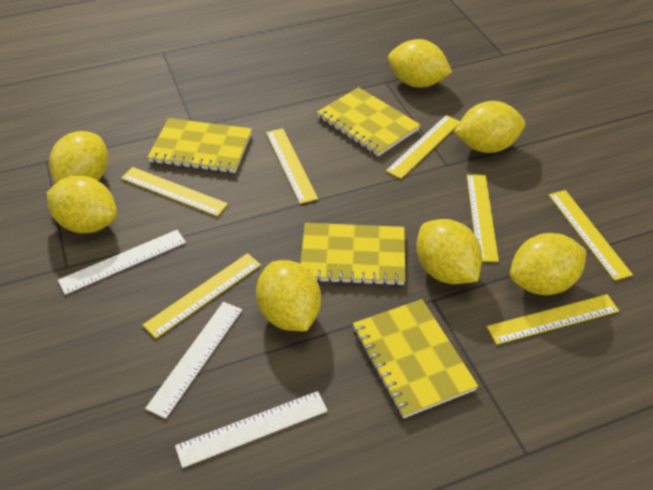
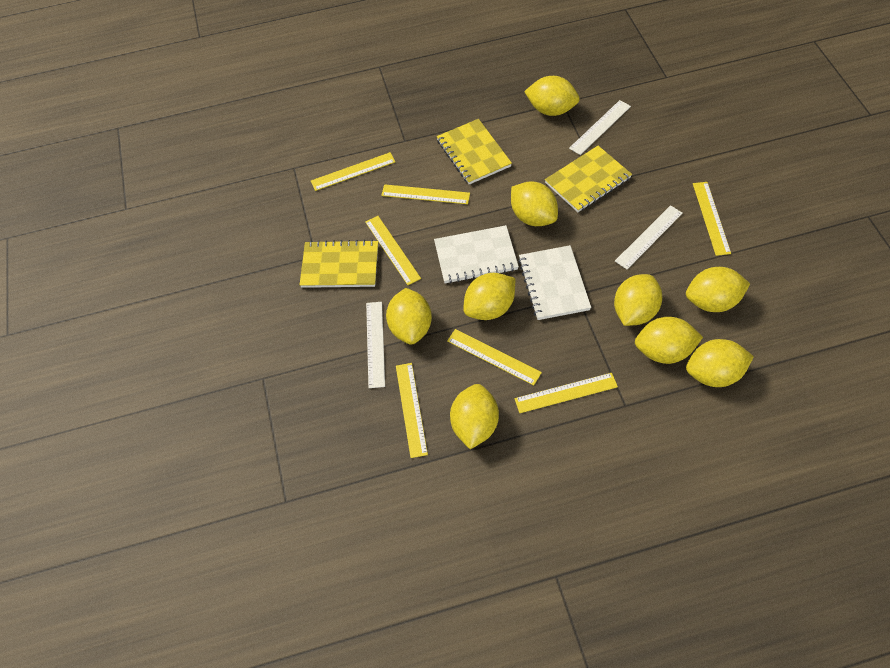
white notebook: none = 0 -> [434,225,519,284] [518,245,591,320] = 2
yellow lemon: [47,176,117,233] [49,131,108,183] [256,260,321,331] [388,39,452,88] [416,219,482,284] [454,101,525,153] [510,233,587,295] = 7 -> [386,288,432,345] [450,384,499,449] [463,273,515,320] [511,181,558,226] [524,76,580,116] [614,274,662,326] [635,317,703,364] [686,267,750,312] [686,339,754,387] = 9
yellow notebook: [147,118,252,173] [300,223,405,286] [317,87,420,156] [353,299,478,419] = 4 -> [300,240,378,288] [437,119,512,185] [545,146,632,212] = 3

